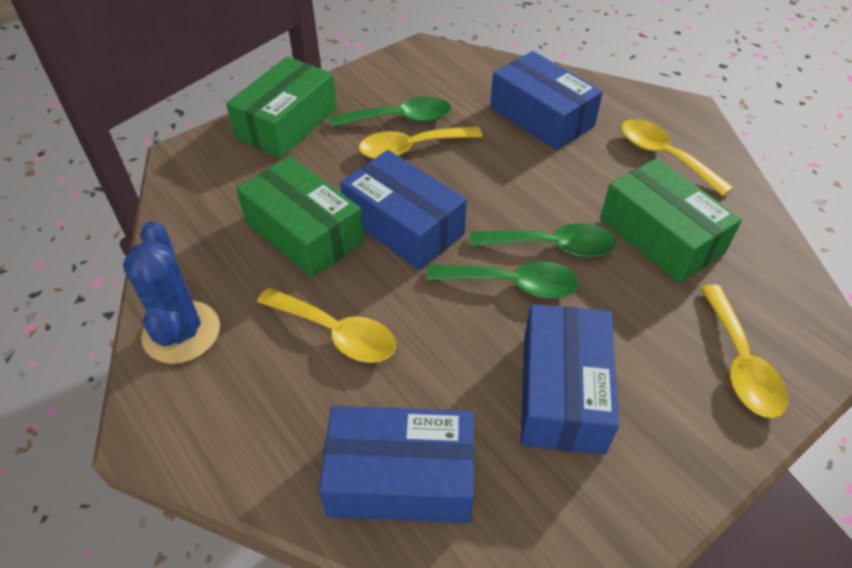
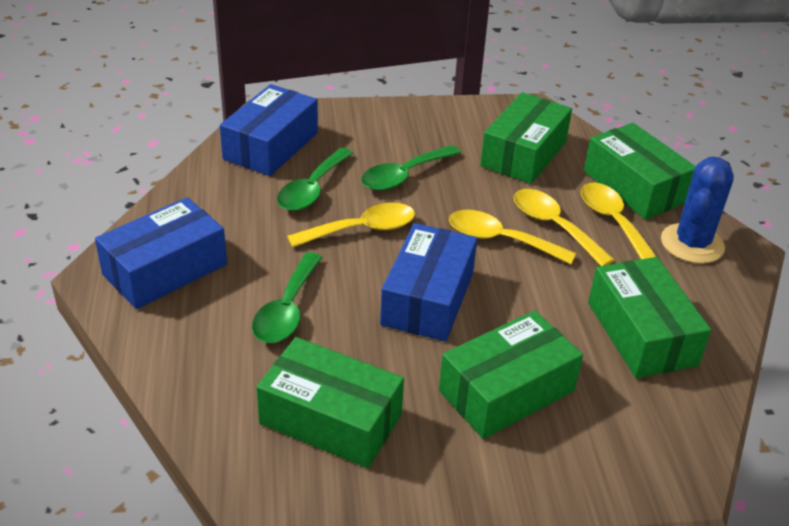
blue box: [319,406,474,523] [340,150,467,270] [490,51,603,150] [521,304,619,455] = 4 -> [95,197,227,309] [220,84,318,176] [380,223,477,341] = 3
green box: [226,56,337,158] [236,156,364,278] [600,158,742,283] = 3 -> [256,337,404,468] [439,311,583,439] [480,92,572,184] [584,123,696,220] [588,257,711,378] = 5

